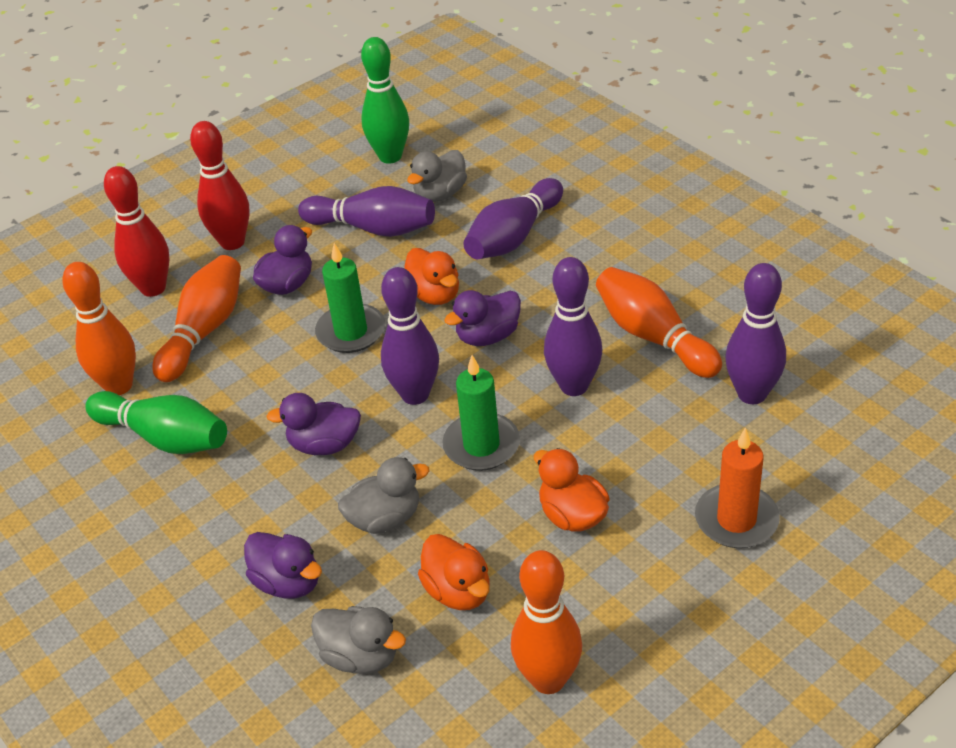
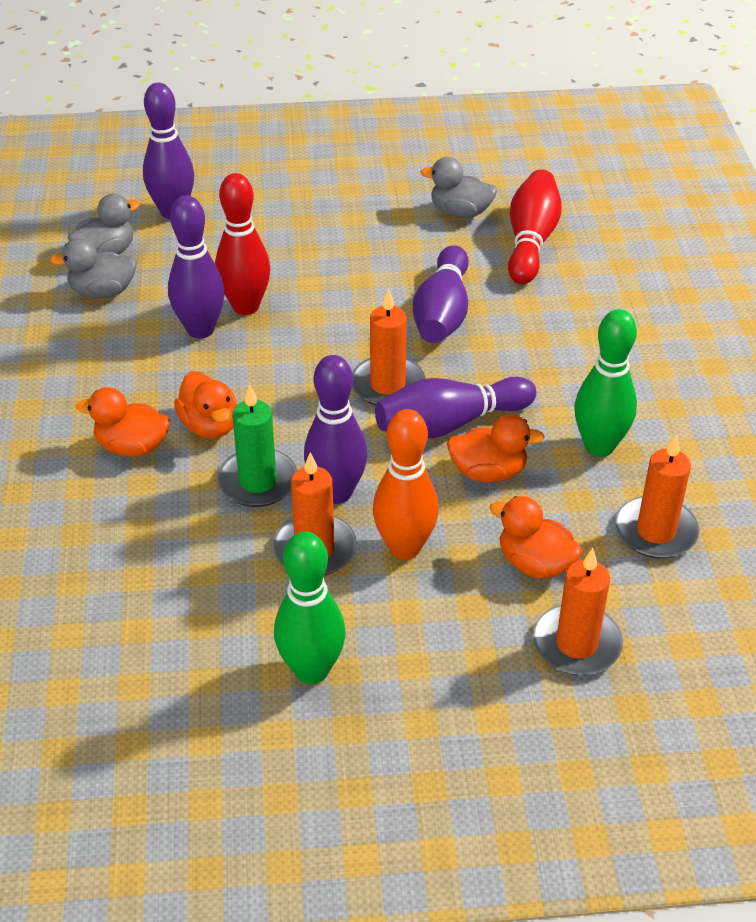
green candle: [315,243,385,353] [442,355,520,471] = 2 -> [217,384,297,507] = 1
orange bowling pin: [62,262,136,395] [152,255,241,382] [511,550,582,694] [596,267,722,378] = 4 -> [373,409,439,560] = 1
orange candle: [695,427,780,548] = 1 -> [272,452,357,576] [352,288,425,406] [533,548,623,676] [615,434,699,559] = 4
orange duck: [405,248,459,305] [418,534,490,610] [534,448,609,531] = 3 -> [76,387,170,457] [174,371,237,439] [447,415,545,482] [490,496,582,579] = 4
purple duck: [244,532,322,599] [253,225,312,295] [266,393,361,455] [444,290,521,346] = 4 -> none = 0

